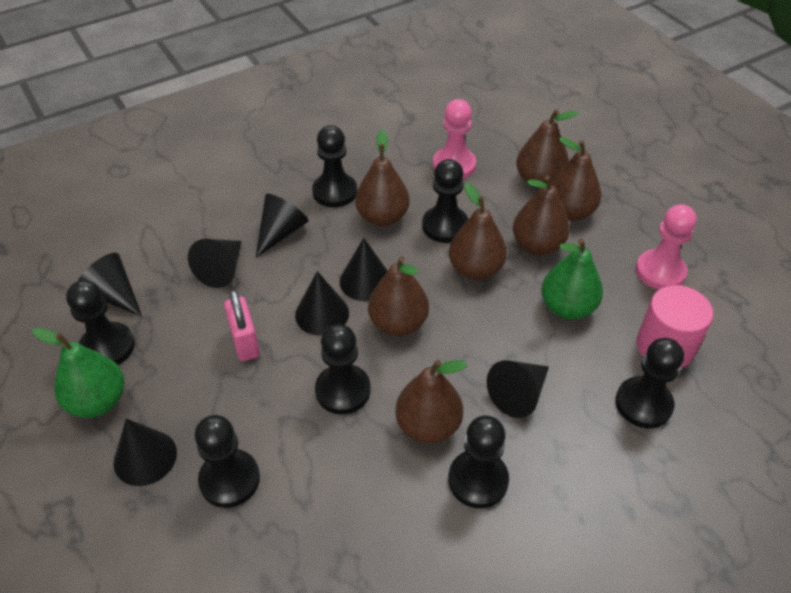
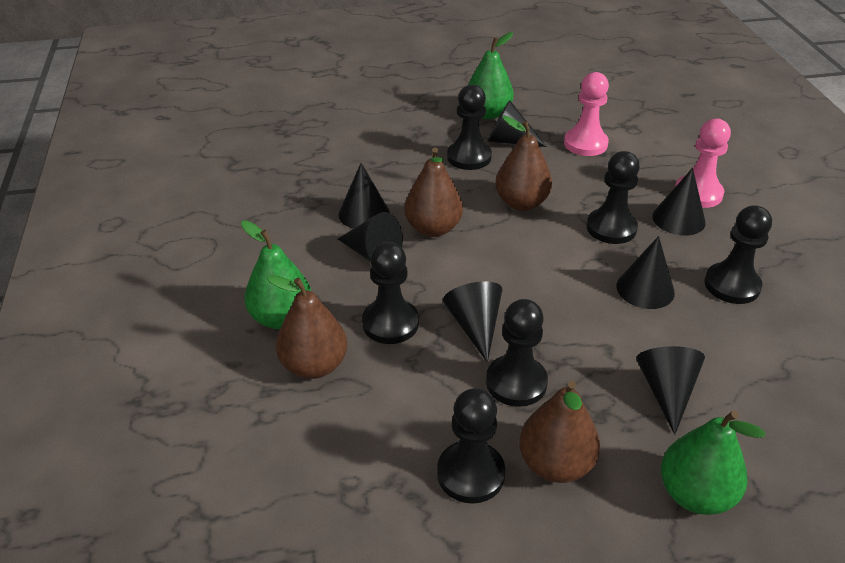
black pawn: [66,280,135,365] [195,415,260,508] [312,125,357,207] [315,324,371,414] [422,159,469,243] [448,416,509,508] [615,338,684,428] = 7 -> [362,242,419,344] [437,388,505,504] [447,84,492,170] [486,299,548,407] [587,151,640,244] [704,205,772,304] = 6
brown pear: [355,129,409,226] [368,256,429,336] [396,360,467,443] [449,183,507,280] [513,175,570,255] [516,110,579,188] [551,137,602,221] = 7 -> [267,275,347,379] [404,148,463,237] [495,116,552,211] [519,381,600,483] = 4
green pear: [32,327,125,418] [541,239,603,319] = 2 -> [241,220,311,329] [468,32,514,119] [661,410,765,515] = 3
pink cylinder: [636,285,713,368] = 1 -> none = 0
pink padlock: [224,290,260,361] = 1 -> none = 0

